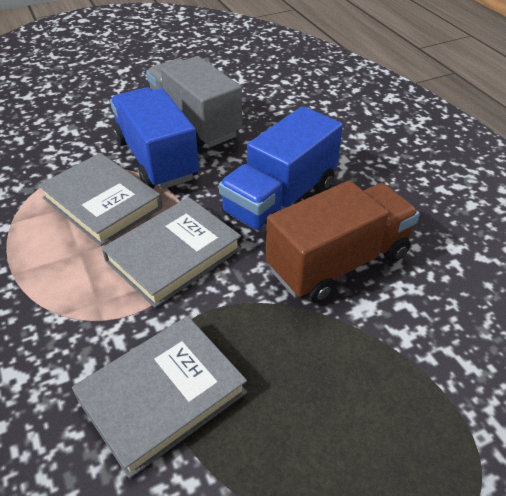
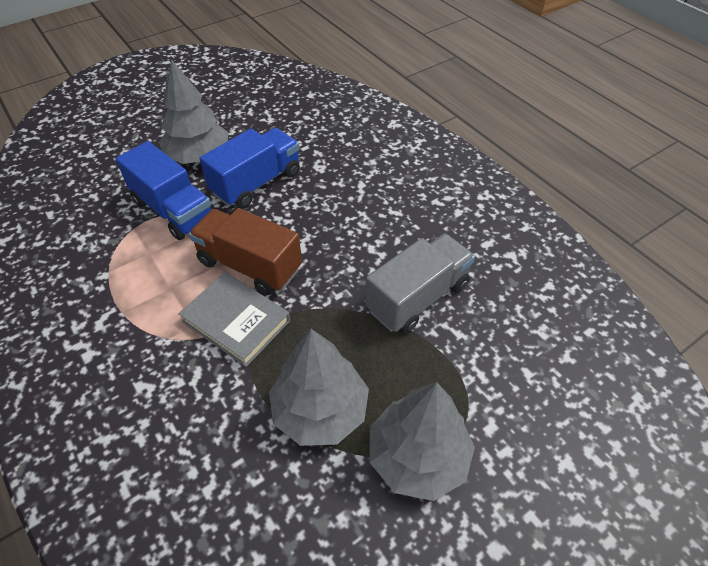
grey book: [38,153,163,246] [72,316,247,479] [102,197,242,308] = 3 -> [179,272,290,367] = 1
grey tree: none = 0 -> [159,59,229,164] [269,329,369,446] [370,382,475,501] = 3

